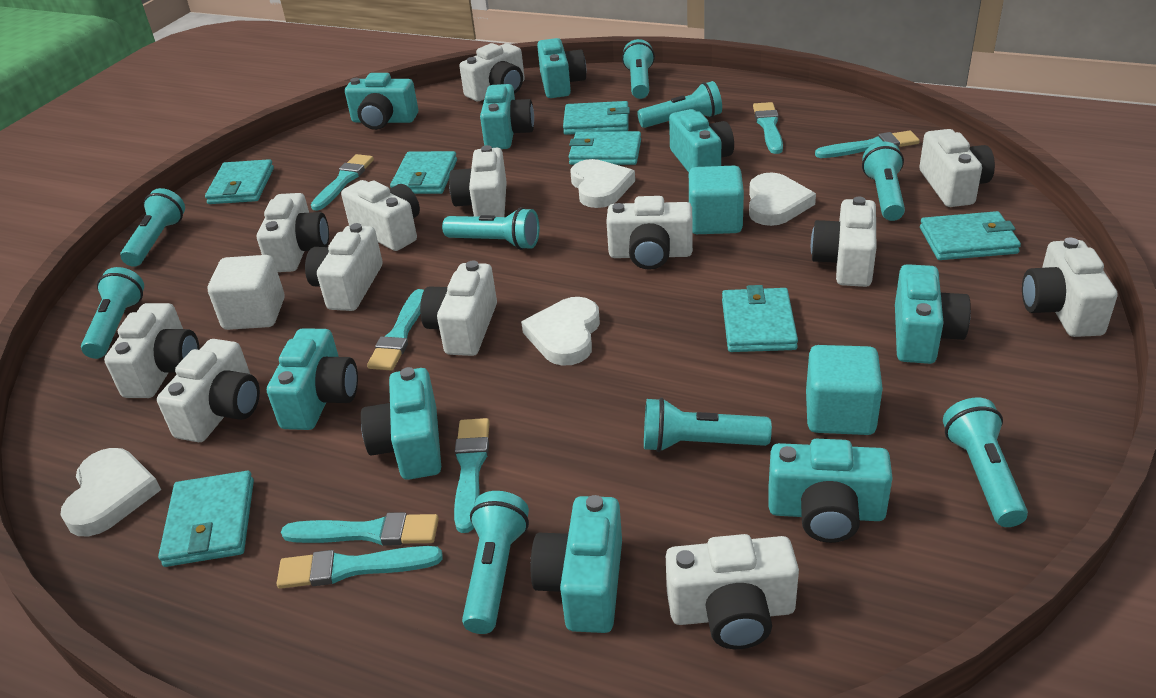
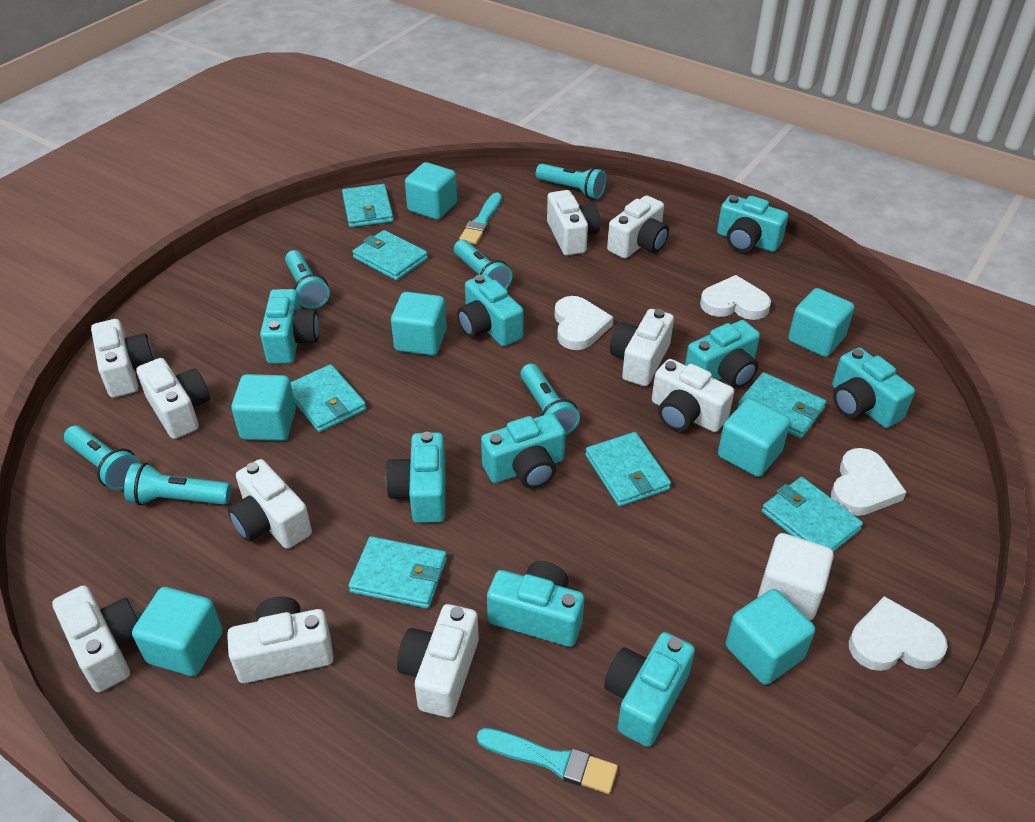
turquoise brush: [277,546,443,589] [281,512,439,545] [311,154,374,211] [367,289,424,371] [454,418,490,533] [753,102,783,154] [815,130,920,158] = 7 -> [459,192,502,244] [477,728,618,794] = 2
turquoise cube: [689,166,744,234] [806,345,883,435] = 2 -> [132,587,223,676] [231,374,296,441] [391,292,447,356] [405,162,457,220] [718,398,791,477] [726,589,815,685] [788,288,855,357] = 7
turquoise flashlight: [81,267,144,359] [120,188,185,267] [442,207,539,250] [462,491,529,634] [622,39,655,99] [637,81,722,128] [644,397,772,452] [862,142,905,221] [943,398,1028,527] = 9 -> [64,425,141,490] [124,463,231,505] [285,250,330,309] [454,240,512,289] [520,364,580,435] [536,164,607,199] = 6
white camera: [104,303,199,398] [157,339,260,442] [257,193,329,272] [305,223,383,311] [341,180,420,251] [420,260,497,356] [449,145,507,217] [459,43,525,101] [606,196,693,270] [666,534,799,649] [811,197,876,287] [919,129,995,207] [1022,237,1117,337] = 13 -> [52,585,140,692] [91,319,155,398] [136,358,210,439] [227,597,334,683] [228,459,312,549] [397,604,479,717] [547,190,600,256] [607,195,669,259] [610,309,674,386] [652,359,734,432] = 10

